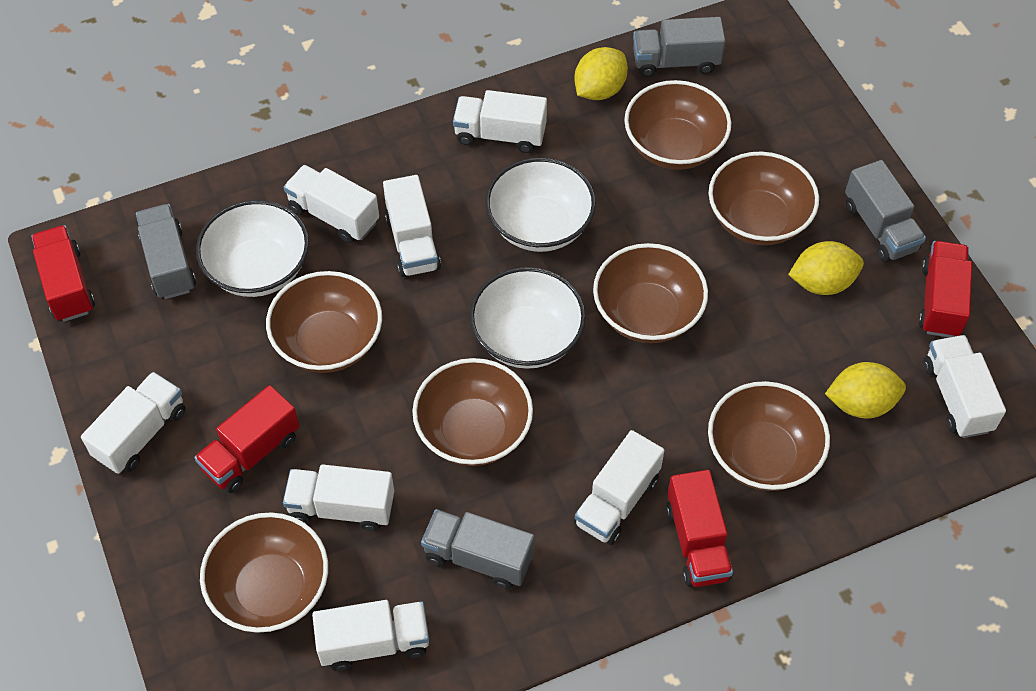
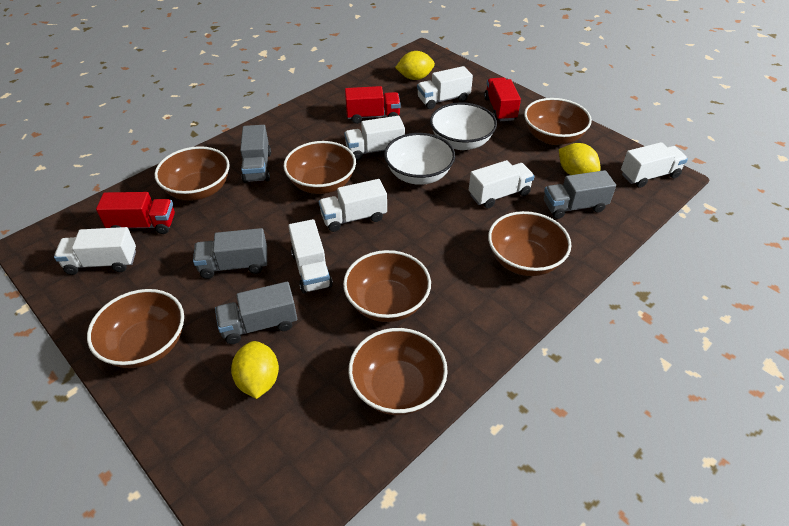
red truck: [31,225,95,322] [194,385,299,493] [666,470,733,587] [918,241,972,338] = 4 -> [96,192,175,234] [345,86,401,124] [484,77,521,121] = 3
white bowl: [196,200,309,297] [470,267,586,369] [485,158,596,252] = 3 -> [384,133,455,185] [430,102,497,150] = 2
white truck: [81,372,185,474] [283,464,394,531] [284,165,379,243] [312,600,429,671] [383,175,441,277] [453,90,547,153] [574,430,665,545] [923,335,1006,438] = 8 -> [54,227,136,275] [289,219,333,293] [319,179,387,232] [344,116,405,161] [417,66,473,109] [469,160,535,208] [621,142,688,188] = 7

